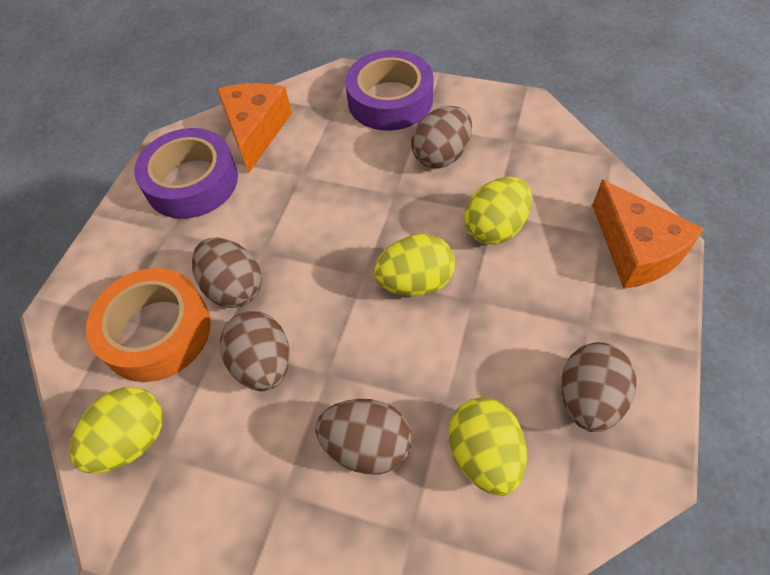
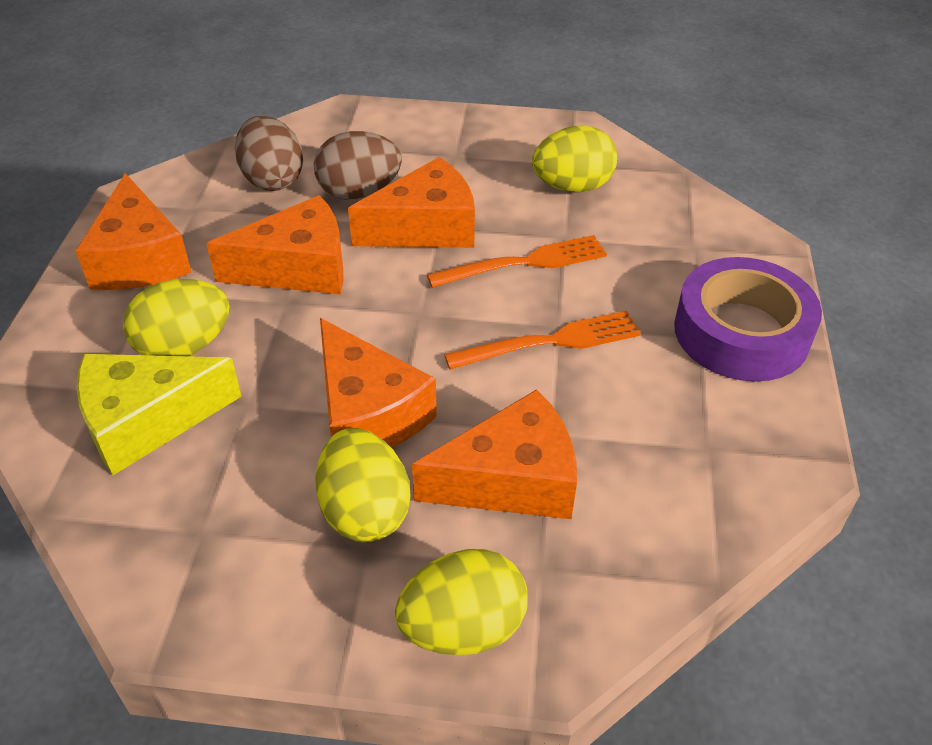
brown egg: [192,238,262,308] [220,311,290,391] [315,399,412,475] [411,106,472,169] [561,342,637,432] = 5 -> [235,116,303,191] [314,131,402,200] = 2
orange cheese: [217,83,292,174] [592,180,704,289] = 2 -> [76,173,192,290] [206,195,343,294] [320,318,437,448] [348,157,475,248] [412,389,577,519] = 5
orange fork: none = 0 -> [427,235,607,288] [444,311,641,370] = 2
orange tape: [86,268,211,382] = 1 -> none = 0
purple tape: [134,128,238,219] [345,50,434,131] = 2 -> [674,257,822,382] = 1
yellow cheese: none = 0 -> [77,354,242,475] = 1

